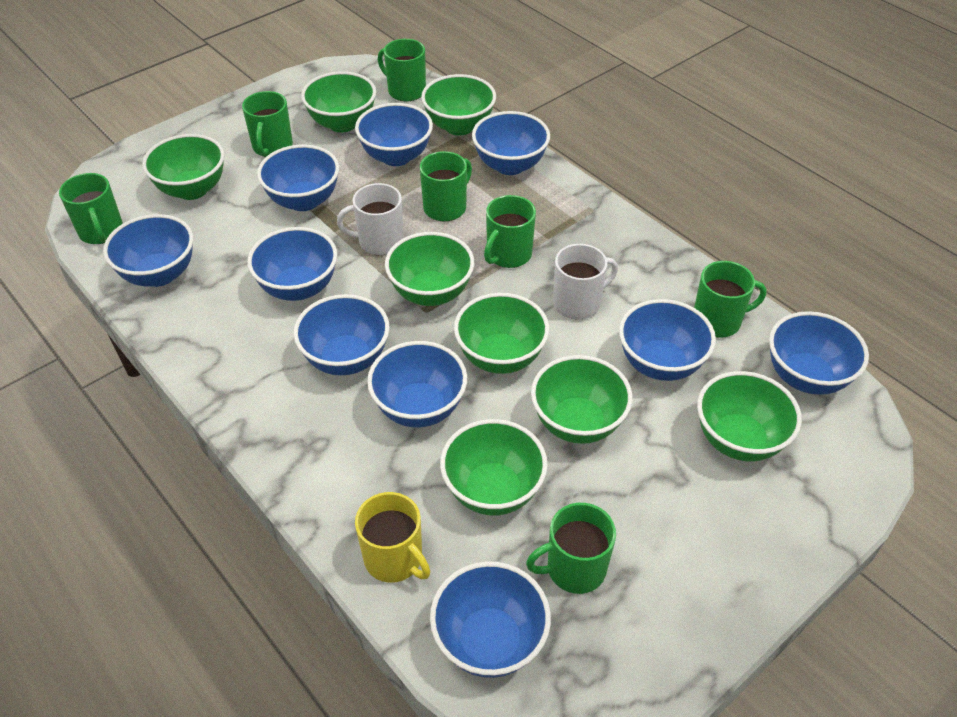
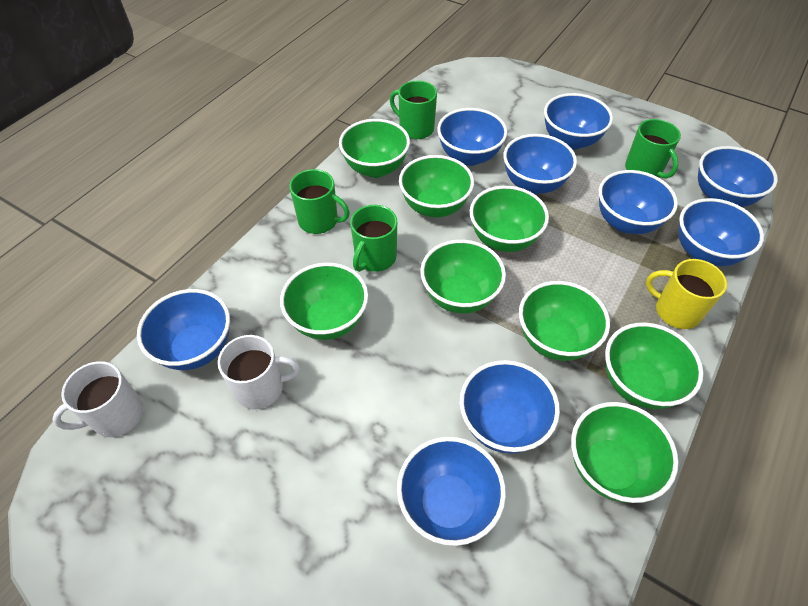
blue bowl: [103,214,193,287] [248,227,337,301] [257,144,339,211] [294,294,390,375] [355,103,433,166] [367,341,467,427] [430,561,551,678] [472,111,550,175] [619,299,716,381] [769,311,869,395] = 10 -> [137,289,230,370] [397,437,506,546] [437,108,507,166] [459,360,560,454] [503,134,577,194] [544,93,613,150] [599,170,678,234] [678,198,764,266] [698,146,778,207] = 9
green mug: [59,173,123,244] [242,91,293,157] [378,39,426,101] [420,151,472,221] [484,195,536,268] [526,503,616,594] [694,261,767,338] = 7 -> [289,169,350,234] [350,205,397,272] [390,81,437,139] [625,119,681,178] = 4

